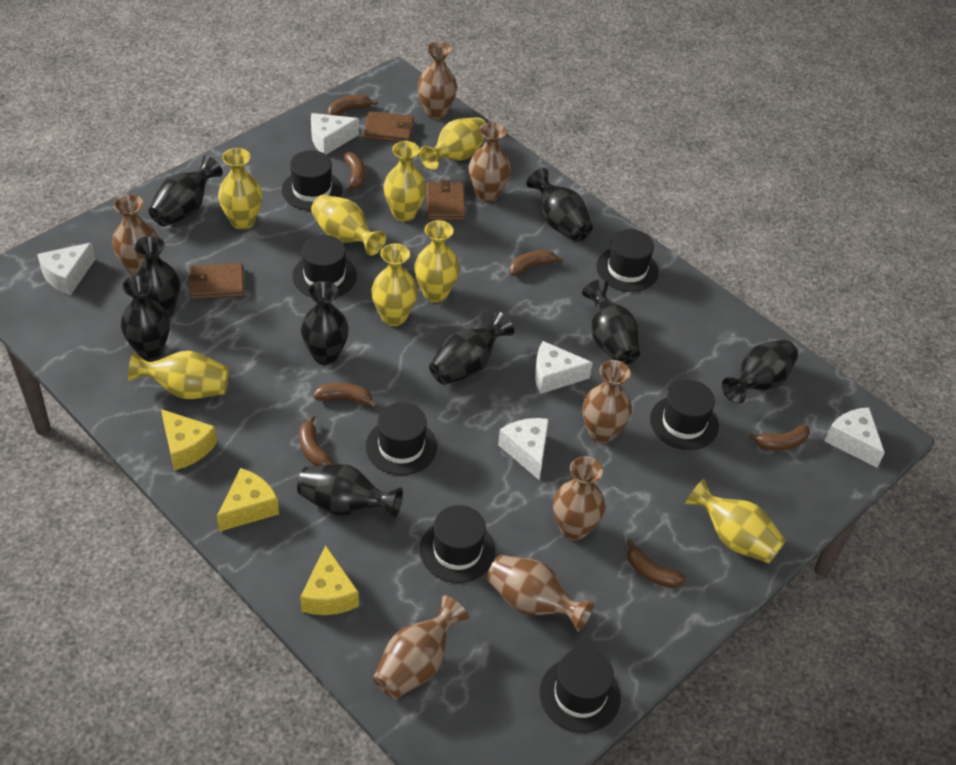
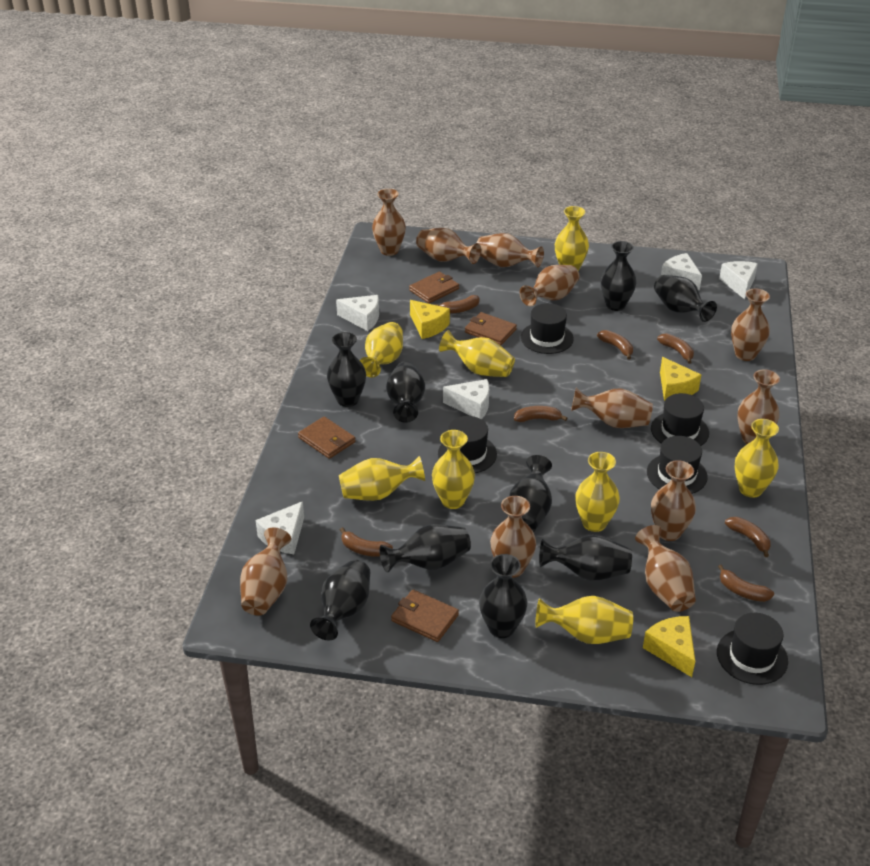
black hat: [282,150,342,210] [292,235,357,297] [365,403,437,475] [420,505,495,583] [539,648,621,733] [596,229,659,292] [650,380,719,450] = 7 -> [438,416,497,473] [521,303,574,354] [647,436,708,494] [651,393,709,446] [717,613,788,685] = 5
brown vase: [112,194,158,276] [373,595,469,699] [417,41,457,119] [469,122,511,202] [487,555,594,632] [553,456,605,541] [582,360,632,443] = 7 -> [240,527,291,615] [372,189,406,256] [416,228,481,264] [477,233,544,268] [490,496,536,578] [520,265,579,306] [571,387,653,428] [635,525,696,612] [651,460,696,541] [731,288,770,361] [737,370,780,444] = 11
brown wallet: [188,263,244,299] [363,111,414,142] [426,180,466,220] = 3 -> [298,416,356,459] [391,589,459,642] [409,271,459,303] [465,312,517,345] = 4

